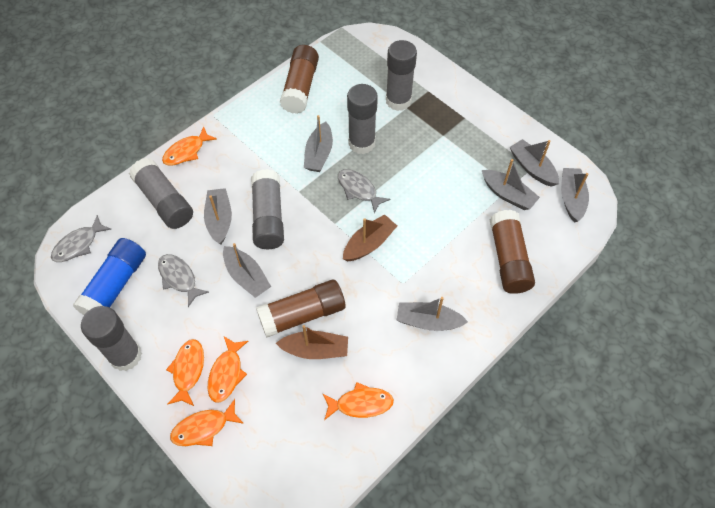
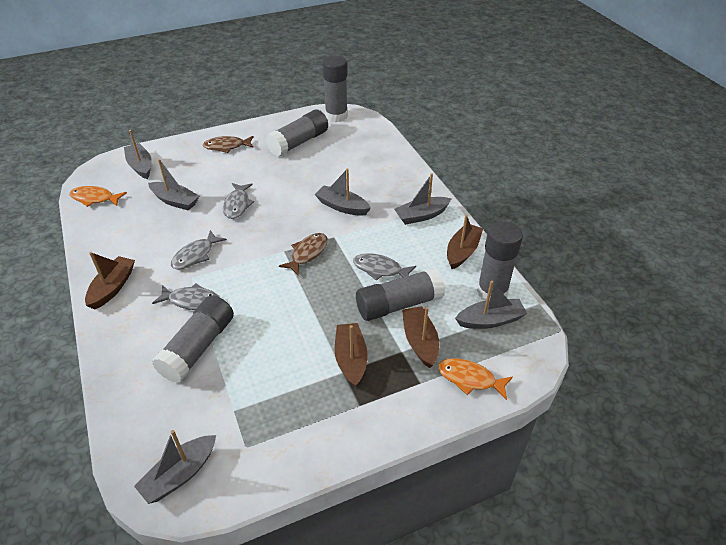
blue glue stick: [73,238,146,315] = 1 -> none = 0
brown boat: [276,325,348,359] [343,214,397,261] = 2 -> [85,252,135,310] [335,323,368,387] [402,306,439,368] [447,215,483,269] = 4
brown fish: none = 0 -> [203,136,254,153] [279,233,328,275] = 2
brown glue stick: [256,280,345,338] [280,45,319,114] [490,210,535,294] = 3 -> none = 0
grey boat: [204,188,232,245] [223,243,271,298] [304,115,333,172] [396,297,468,331] [482,159,540,210] [510,139,559,187] [561,168,589,223] = 7 -> [124,130,152,179] [134,430,216,504] [148,159,199,211] [315,168,371,216] [394,174,452,225] [455,281,527,329] = 6
grey fish: [51,215,112,262] [158,254,209,307] [338,169,390,214] = 3 -> [152,283,219,310] [171,230,227,270] [223,183,254,219] [353,253,416,280] = 4
orange fish: [162,126,217,166] [166,339,204,406] [170,399,244,446] [208,337,248,403] [322,382,394,420] = 5 -> [69,186,127,207] [438,358,513,400] = 2

